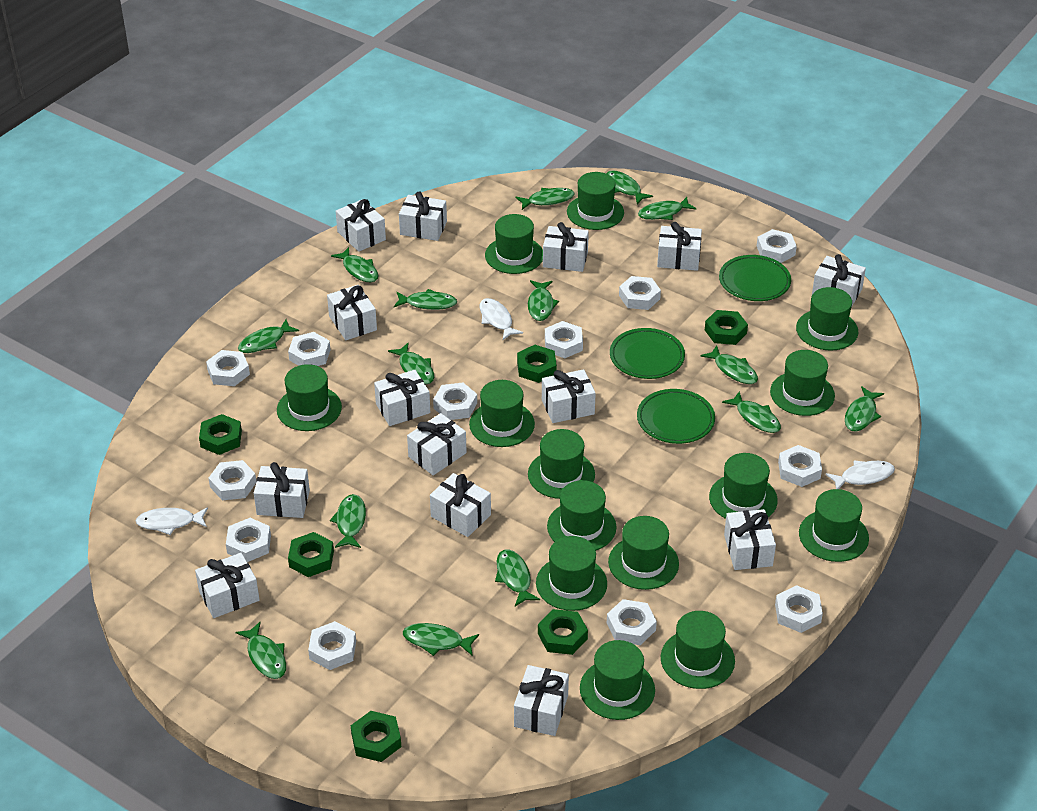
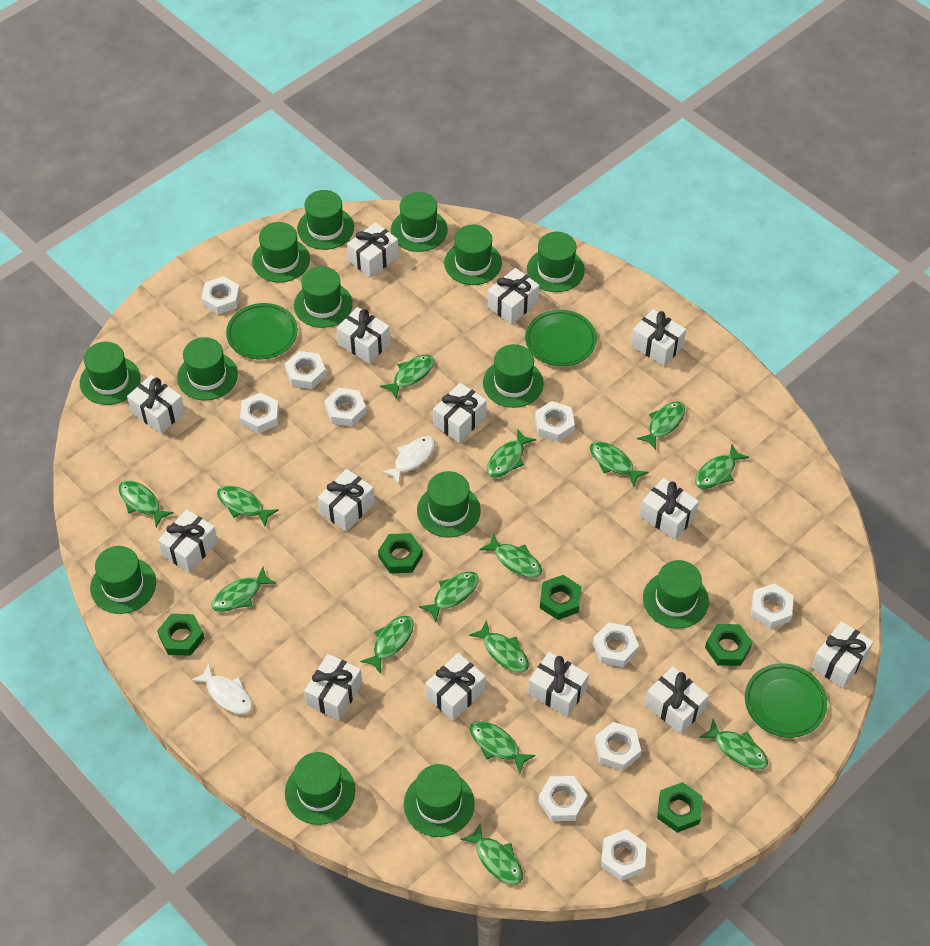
green nut: [199,414,242,455] [288,532,334,577] [351,711,401,762] [517,345,557,383] [538,609,588,655] [705,310,748,345] = 6 -> [157,614,204,656] [378,533,423,574] [540,575,581,620] [657,782,703,833] [705,624,752,666] = 5
white fish: [136,507,208,535] [480,298,523,340] [826,461,895,489] = 3 -> [191,663,252,714] [381,436,435,485] = 2
white nut: [206,350,250,386] [209,460,256,500] [226,518,271,562] [288,332,330,366] [308,621,356,670] [433,383,477,420] [545,321,583,358] [607,599,657,645] [619,276,661,310] [757,229,797,263] [775,585,823,633] [778,445,822,487] = 12 -> [201,276,240,314] [240,392,279,434] [285,351,326,389] [325,388,366,427] [535,401,575,442] [538,776,587,821] [593,622,639,667] [595,722,641,771] [601,829,647,881] [751,583,793,629] = 10

